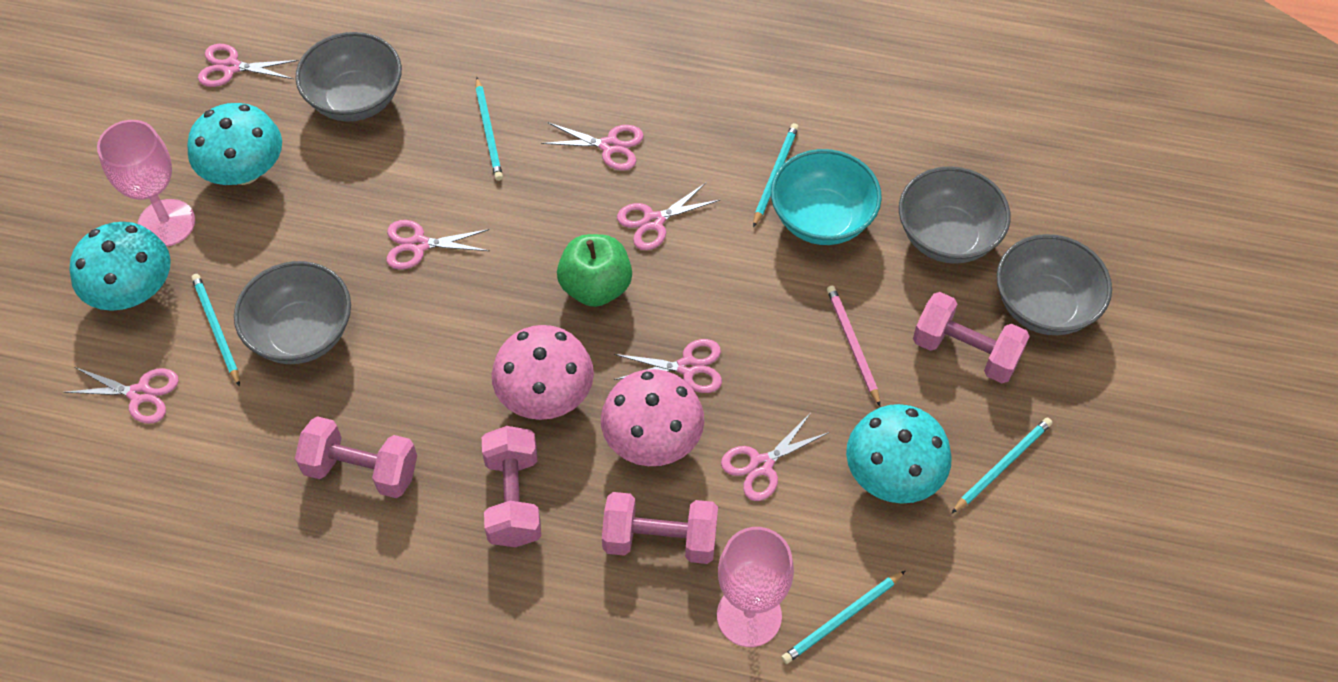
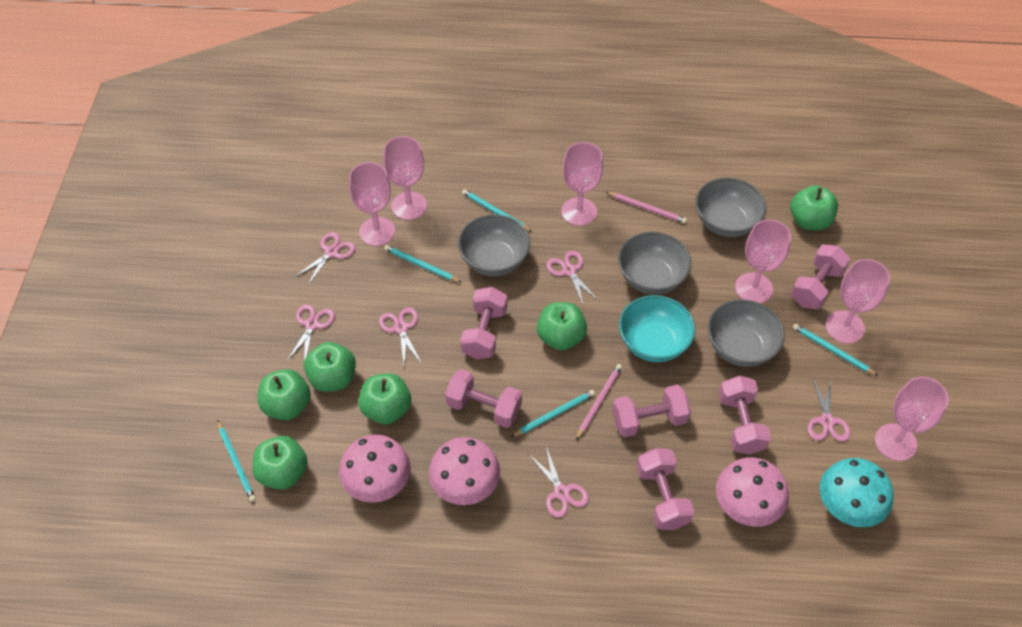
green apple: [557,234,632,307] = 1 -> [252,436,308,490] [258,369,311,420] [304,342,356,392] [359,373,411,424] [537,302,587,350] [790,185,838,230] = 6
pink dumbbell: [295,416,417,498] [482,426,541,547] [602,492,718,564] [913,292,1030,383] = 4 -> [445,369,522,428] [461,287,507,359] [612,385,691,437] [637,448,694,530] [719,376,771,455] [791,244,851,310] = 6
pink goblet: [97,120,195,247] [717,527,794,647] = 2 -> [349,162,395,246] [383,136,427,220] [561,142,603,226] [735,219,791,303] [826,259,890,344] [875,377,949,461] = 6
pink mushroom: [492,325,594,420] [601,369,704,466] = 2 -> [339,435,411,503] [429,437,500,505] [716,457,789,527] = 3
pink pencil: [827,285,880,406] = 1 -> [576,364,622,440] [606,192,687,223] = 2
pink scissors: [64,367,179,424] [198,44,299,87] [386,220,490,269] [541,122,644,170] [614,339,722,393] [617,182,720,250] [721,413,830,501] = 7 -> [286,304,335,362] [295,232,356,285] [379,307,422,365] [529,447,589,518] [546,251,599,307] [808,377,851,441] = 6
turquoise mushroom: [69,222,171,311] [187,103,282,185] [846,404,952,504] = 3 -> [820,458,894,527] = 1

